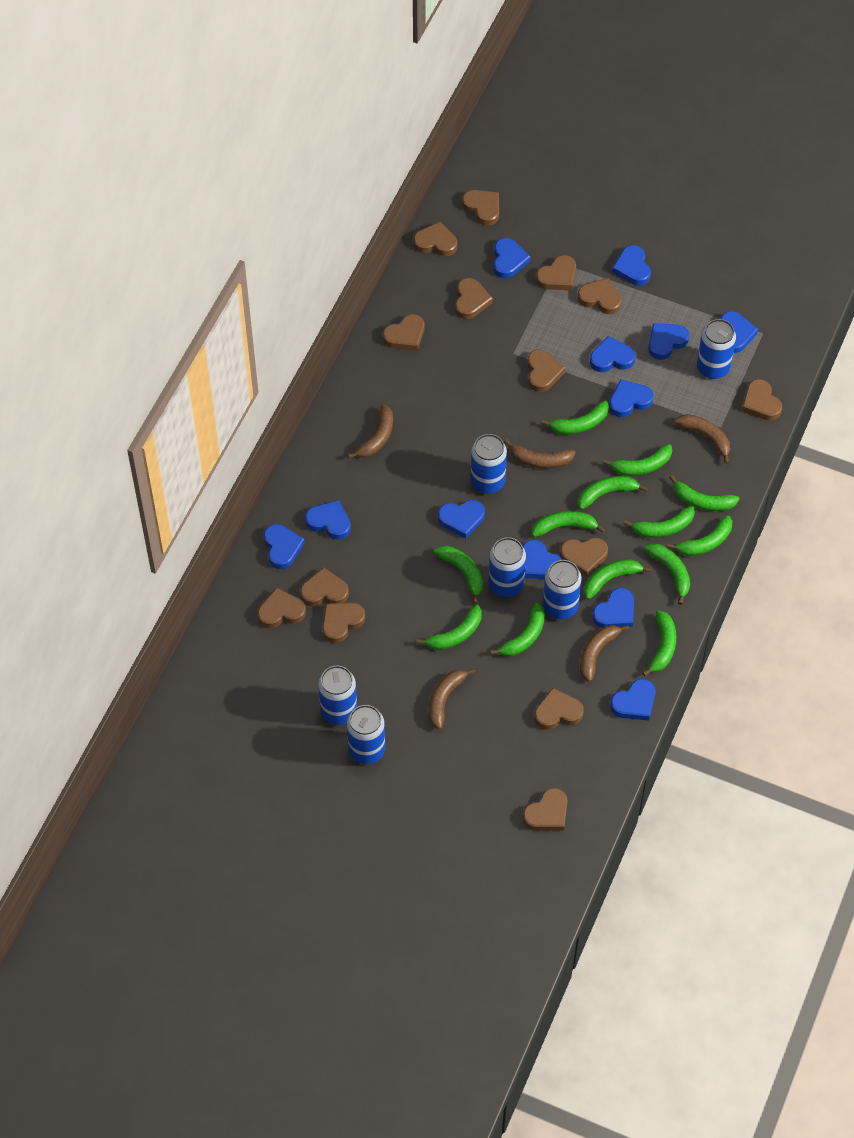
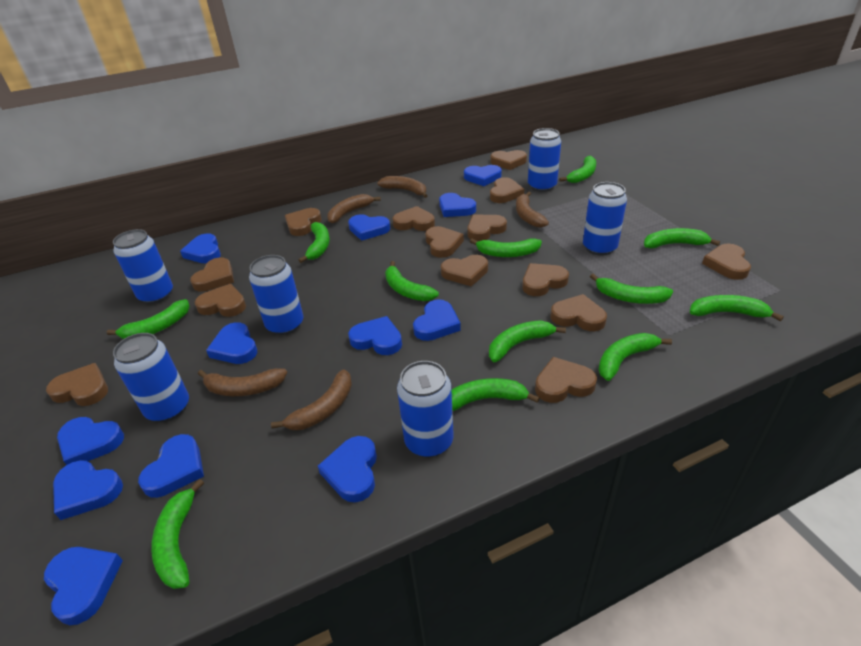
green banana: [417,605,482,650] [434,546,483,604] [490,603,545,656] [532,511,605,537] [541,401,609,434] [578,476,648,510] [584,559,652,600] [603,444,672,476] [624,506,695,538] [642,611,676,676] [644,544,690,605] [667,515,732,556] [669,475,740,511] = 13 -> [106,299,190,339] [151,479,204,589] [299,222,330,263] [385,261,439,301] [451,378,540,411] [470,238,542,257] [489,320,566,362] [559,156,596,183] [590,274,673,304] [599,333,672,381] [644,228,720,249] [690,295,784,321] = 12

